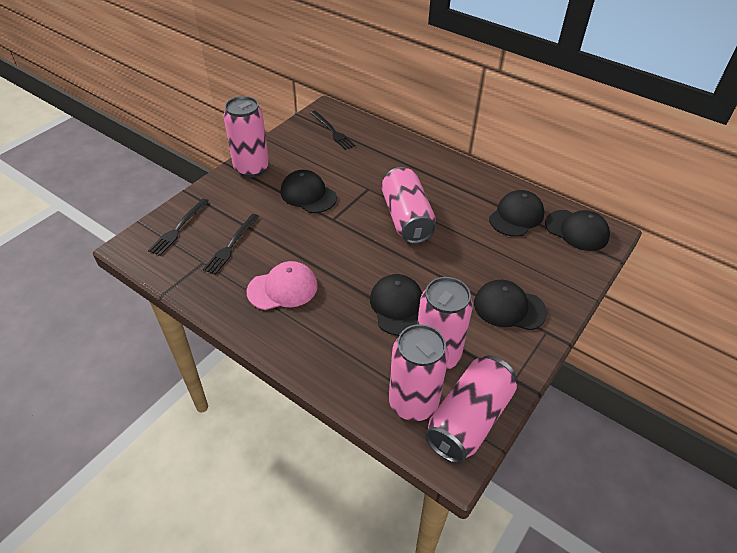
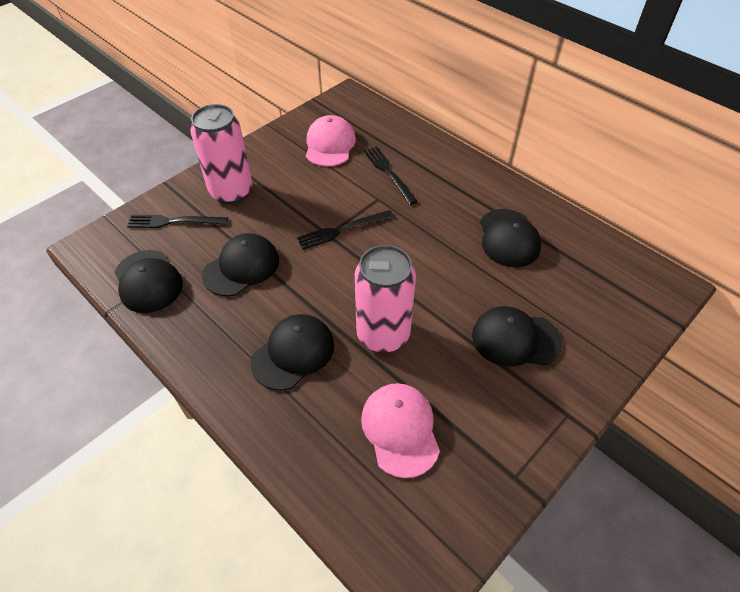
pink can: [224,96,269,178] [381,167,436,244] [389,324,449,421] [417,277,473,370] [425,356,517,464] = 5 -> [190,104,252,204] [355,245,416,353] = 2
pink cap: [246,261,318,310] = 1 -> [306,115,356,167] [361,383,440,478] = 2

